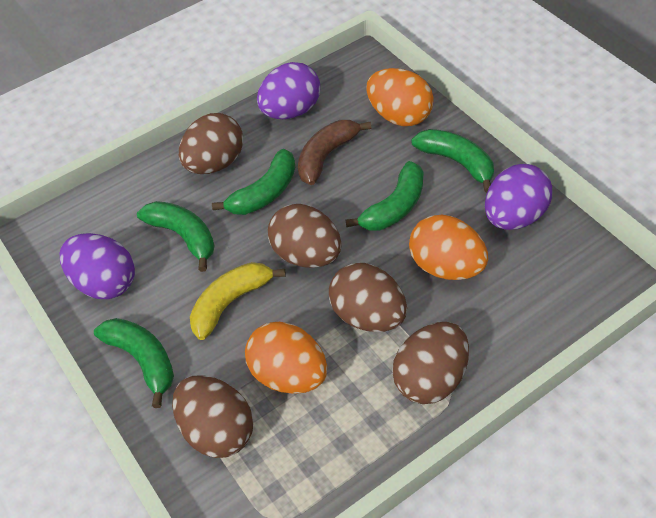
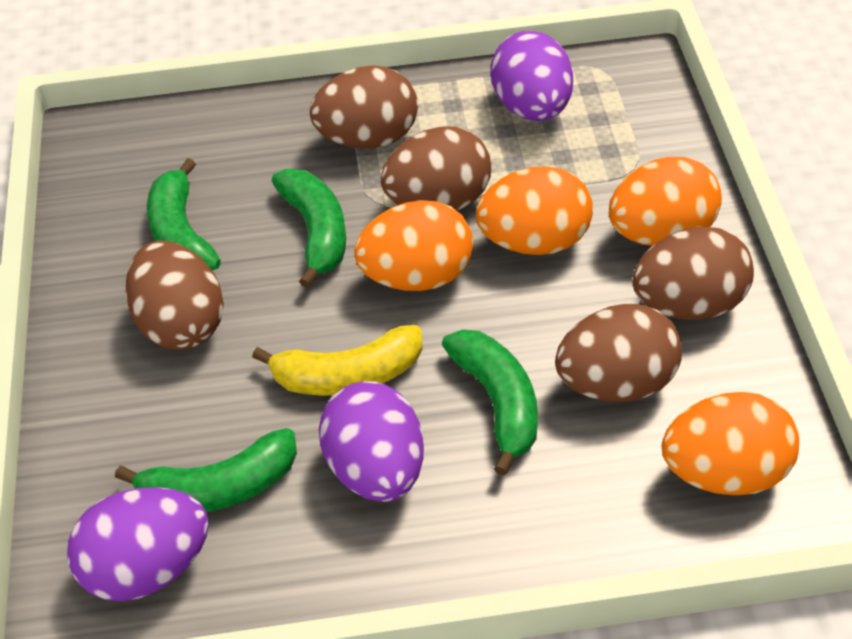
brown banana: [298,120,371,185] = 1 -> none = 0
green banana: [94,318,174,408] [137,201,215,272] [212,149,295,215] [346,161,424,231] [411,129,494,193] = 5 -> [115,428,297,512] [147,158,221,271] [272,169,346,288] [442,329,538,476] = 4
orange egg: [245,322,327,394] [366,68,434,126] [409,215,488,280] = 3 -> [354,200,473,291] [476,166,593,255] [609,157,722,246] [662,392,800,495] = 4

